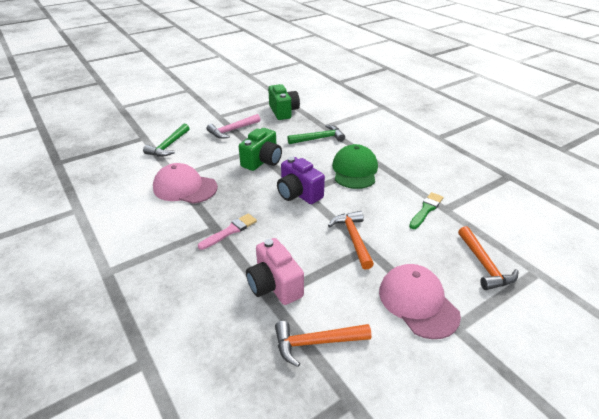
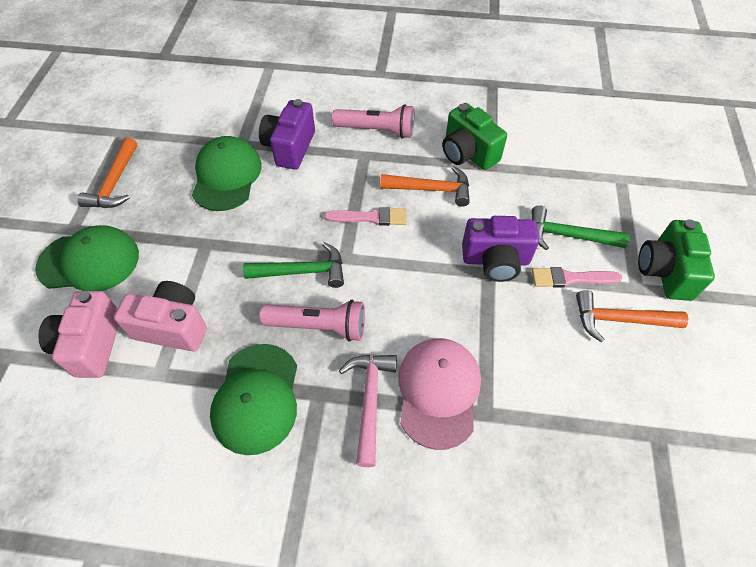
green brush: [409,192,444,229] = 1 -> none = 0
green cap: [332,144,378,189] = 1 -> [35,225,139,291] [192,136,262,211] [210,344,297,455] = 3
pink brush: [198,213,257,250] = 1 -> [324,207,407,226] [532,267,622,287] = 2
pink camera: [246,238,304,305] = 1 -> [38,291,118,378] [114,281,207,352] = 2
pink cap: [153,163,218,204] [379,264,461,339] = 2 -> [398,338,481,450] = 1
pink flashlight: none = 0 -> [259,300,365,342] [332,104,414,139] = 2
purple camera: [277,157,325,204] = 1 -> [259,99,315,170] [462,216,539,282] = 2

